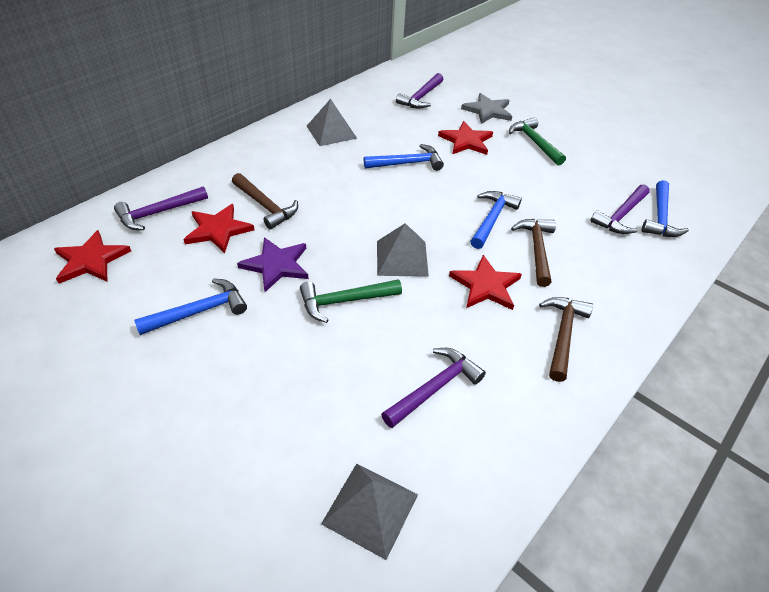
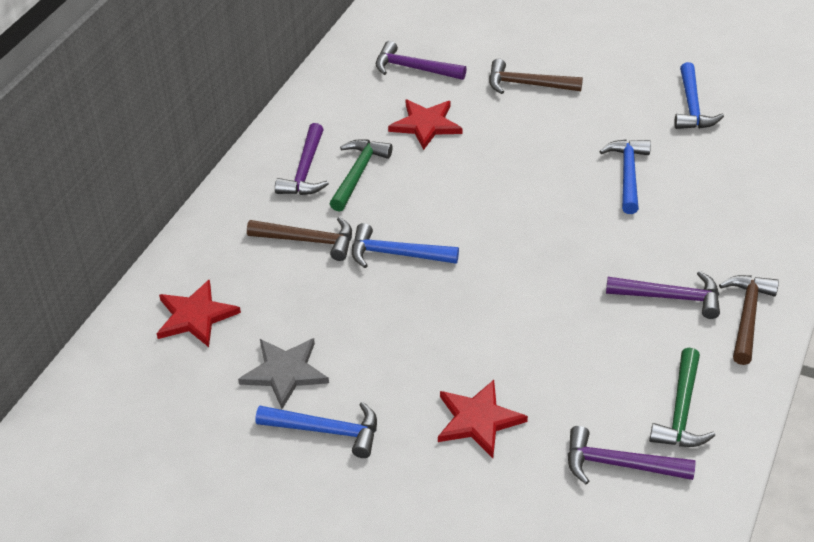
grey pyramid: [307,99,357,146] [321,463,418,560] [377,223,429,277] = 3 -> none = 0
purple star: [237,237,309,292] = 1 -> none = 0
red star: [54,230,131,283] [183,204,254,253] [438,121,493,155] [449,255,522,310] = 4 -> [157,279,241,347] [388,100,463,150] [438,380,528,458] = 3

